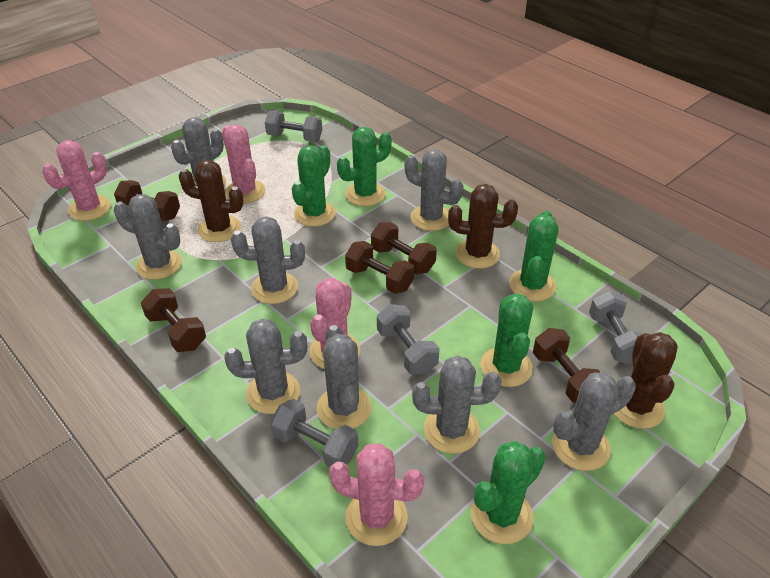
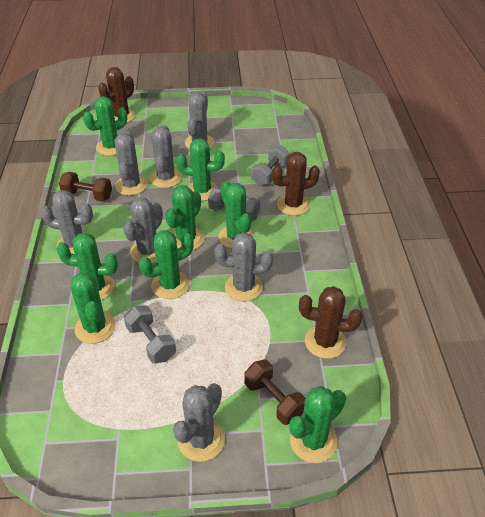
brown dumbbell: [114,180,180,221] [141,288,206,352] [345,241,414,294] [371,222,437,274] [533,328,601,403] = 5 -> [59,172,112,201] [244,360,306,425] = 2
green cactus: [292,145,336,227] [337,127,392,206] [471,441,546,544] [480,293,533,387] [509,211,559,301] = 5 -> [56,233,118,300] [70,272,116,344] [83,96,127,156] [139,230,194,299] [165,185,204,250] [176,138,225,201] [218,181,254,248] [290,386,346,463] = 8
grey cactus: [114,194,182,280] [171,117,226,187] [224,319,307,414] [231,216,305,304] [317,325,372,429] [404,150,464,231] [412,355,502,454] [552,372,636,471] = 8 -> [40,190,93,254] [114,131,148,195] [123,197,163,264] [150,125,182,188] [173,383,225,462] [185,92,214,149] [214,232,273,302] = 7
grey dumbbell: [265,111,322,142] [270,399,358,467] [377,304,440,374] [589,291,642,365] = 4 -> [124,305,176,364] [208,187,260,221] [251,145,290,186] = 3
pink cactus: [42,140,111,221] [222,125,265,204] [309,278,360,369] [329,443,425,546] = 4 -> none = 0

